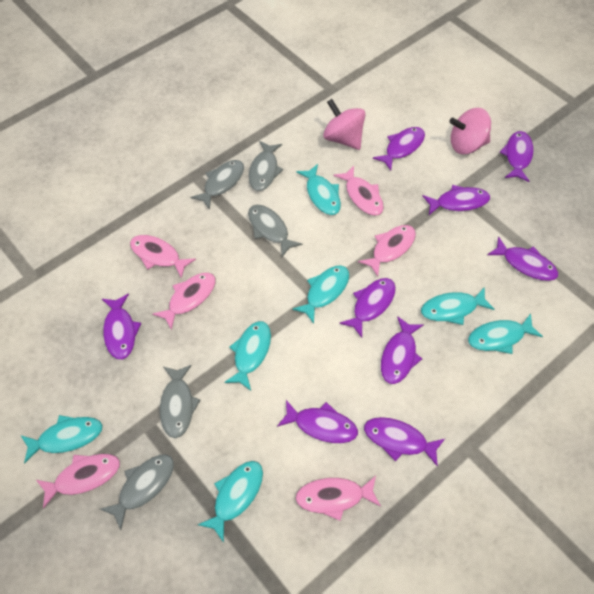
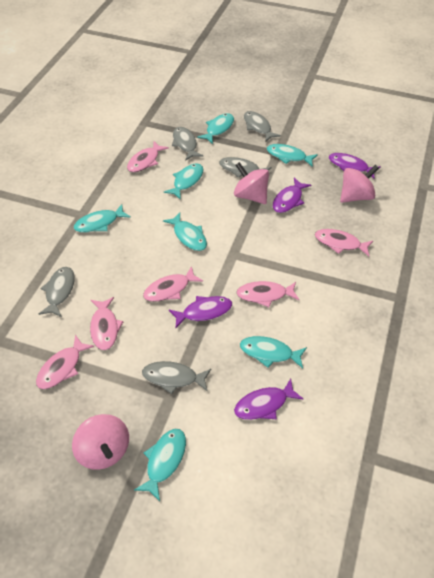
pink spinning top: [323,99,365,150] [449,108,491,154] = 2 -> [72,414,129,470] [234,162,269,204] [340,165,379,203] = 3
purple fish: [102,294,141,360] [277,400,358,443] [339,278,396,338] [364,417,445,467] [373,127,425,170] [381,316,424,384] [423,185,490,215] [487,237,558,281] [500,131,533,182] = 9 -> [169,296,232,328] [234,379,303,420] [273,178,311,213] [329,153,381,178] = 4

